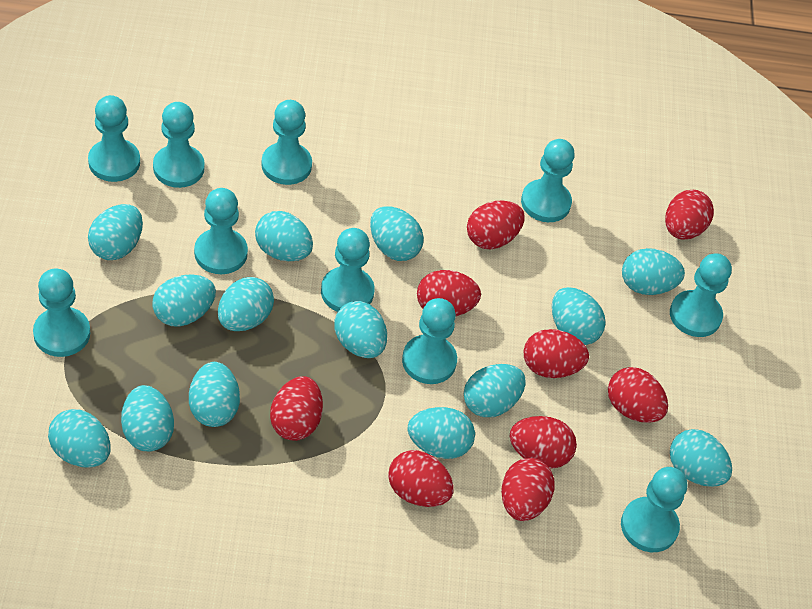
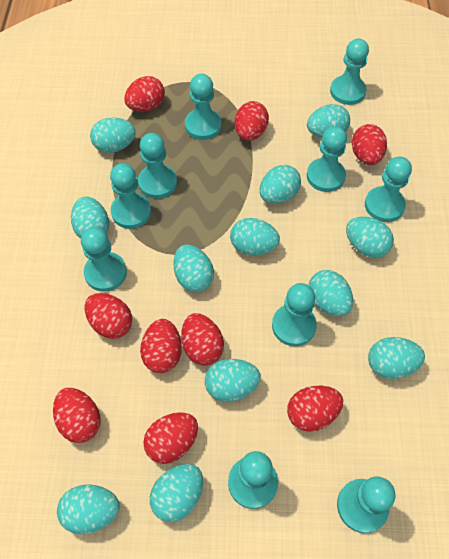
turquoise egg: [48,409,111,468] [88,204,143,260] [121,385,174,451] [153,274,216,327] [189,362,240,427] [218,277,274,331] [255,211,313,261] [334,301,387,358] [370,206,424,261] [408,407,475,459] [464,364,526,417] [552,287,606,345] [622,248,685,295] [670,429,732,487] = 14 -> [57,484,120,534] [71,196,109,239] [90,118,136,153] [150,464,203,522] [173,245,214,292] [205,359,261,402] [230,218,280,255] [260,165,301,204] [307,104,350,138] [309,270,353,316] [346,217,394,258] [368,337,425,379] = 12

